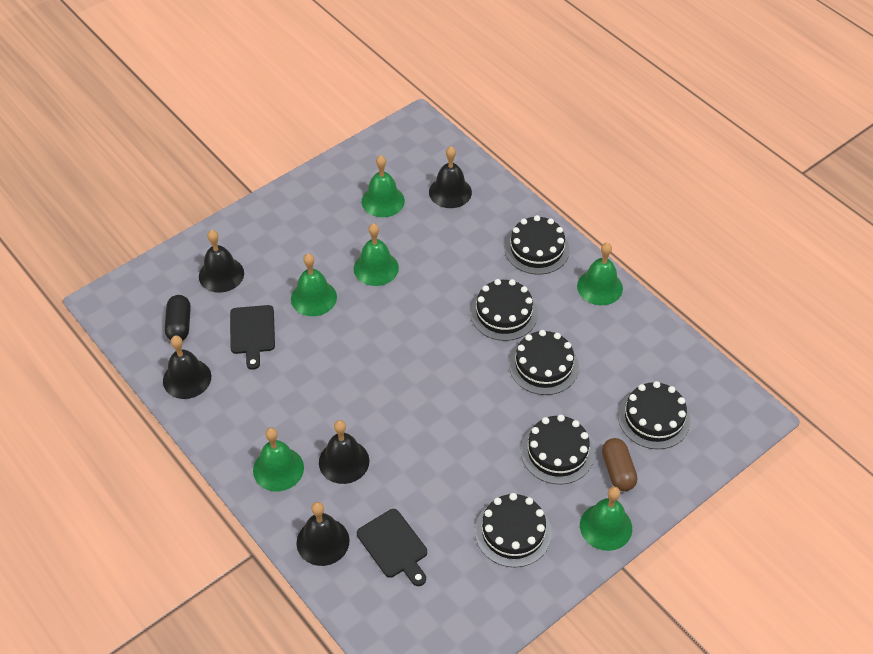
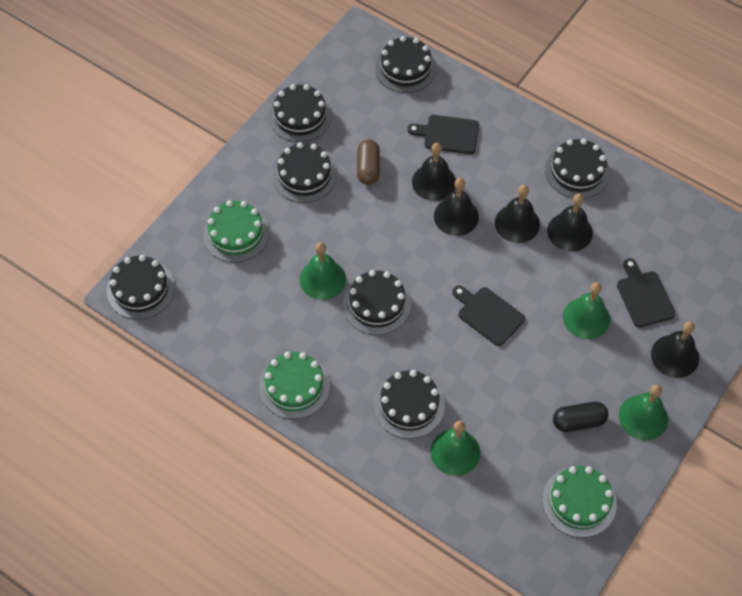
black cake: [470,279,538,341] [475,493,552,568] [505,215,570,274] [509,330,579,395] [521,415,594,484] [618,381,690,449] = 6 -> [107,255,175,319] [269,84,332,142] [273,142,337,203] [343,270,411,335] [374,370,445,439] [375,36,436,93] [545,138,610,198] = 7
black cutting board: [230,305,275,370] [357,509,427,586] = 2 -> [407,115,479,154] [452,285,525,346] [617,258,676,328] = 3
green bell: [253,428,304,491] [291,253,337,316] [354,223,399,286] [362,155,405,217] [577,243,623,305] [580,487,632,551] = 6 -> [300,242,346,300] [430,421,480,476] [563,282,610,339] [619,385,668,440] = 4
green cake: none = 0 -> [203,200,270,262] [259,352,330,419] [542,466,617,538] = 3

